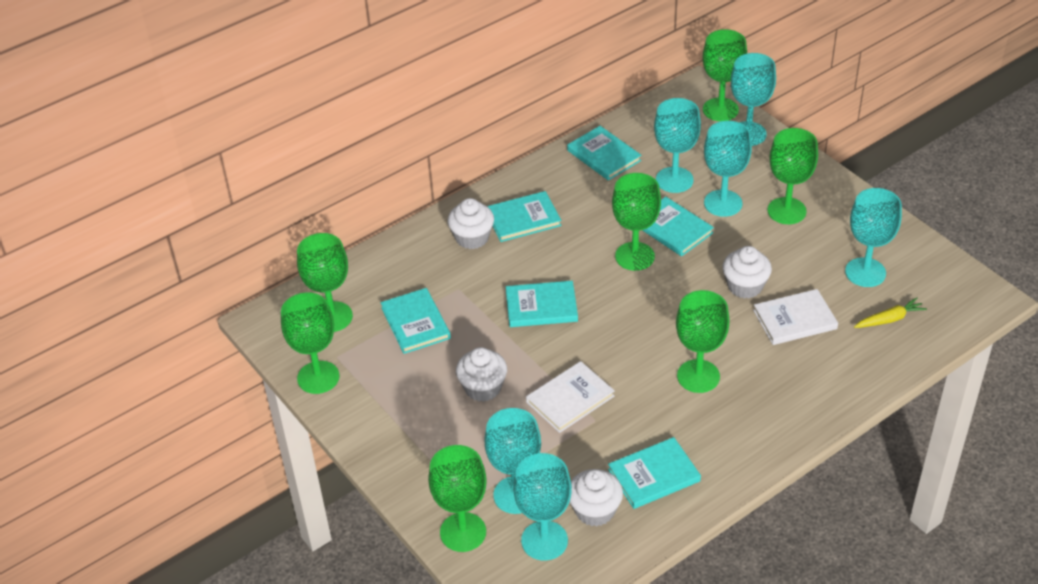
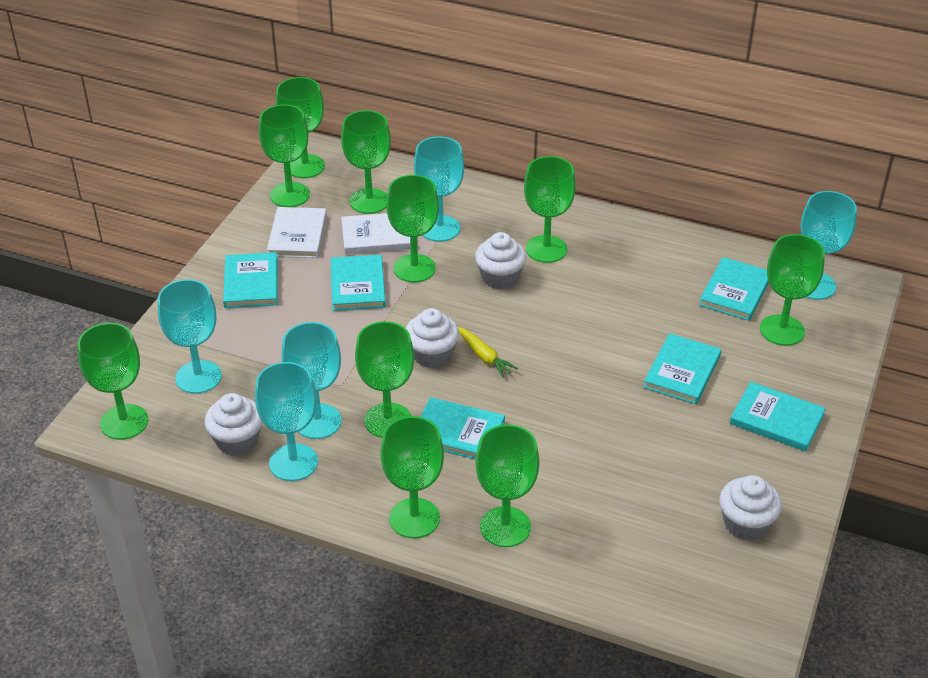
green goblet: [281,292,340,394] [297,233,353,332] [428,445,487,552] [612,173,661,271] [676,290,730,393] [703,29,747,121] [768,128,818,224] = 7 -> [78,323,148,440] [259,104,310,207] [276,77,325,178] [341,110,391,214] [355,321,414,438] [380,416,444,538] [386,175,439,283] [475,424,540,547] [524,156,576,263] [760,234,825,346] = 10
turquoise goblet: [484,408,541,514] [513,453,572,561] [654,98,701,193] [704,121,752,217] [731,53,776,146] [845,188,902,287] = 6 -> [158,279,222,394] [255,362,318,481] [282,322,342,439] [414,136,464,242] [801,191,857,300] = 5

